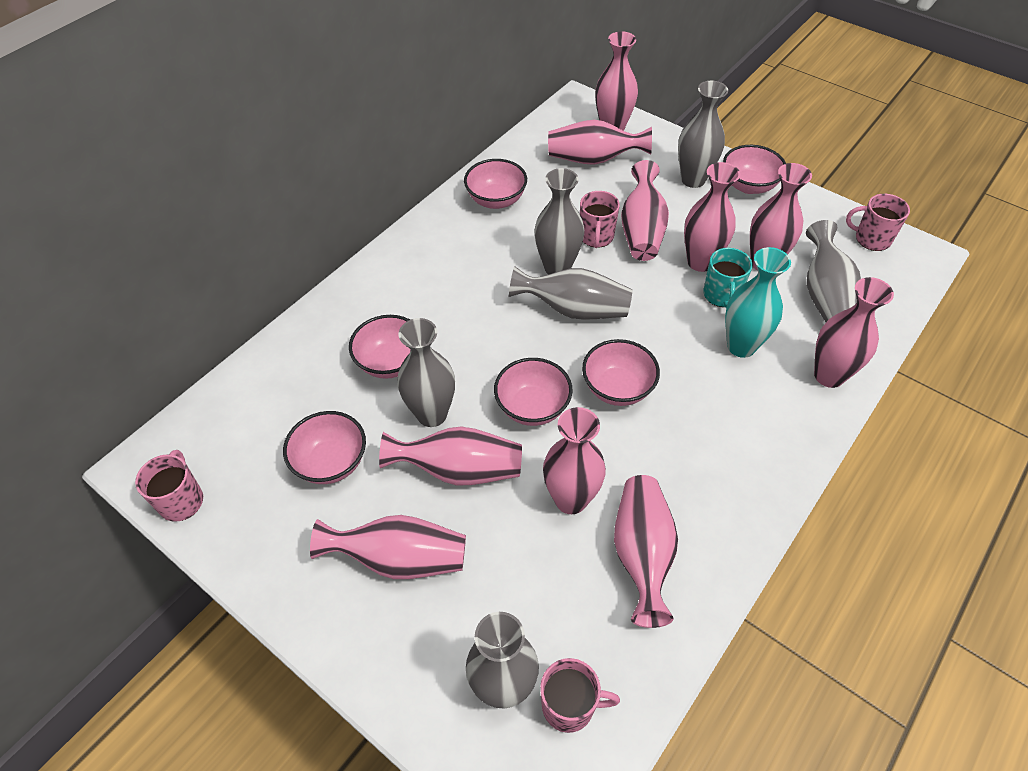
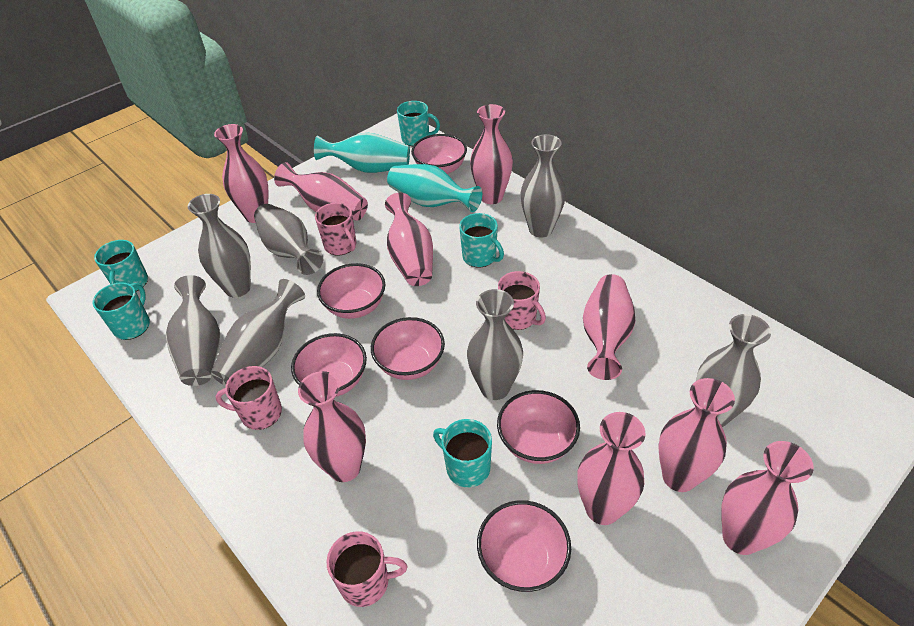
grey vase: [397,318,455,427] [466,612,539,708] [509,266,633,320] [534,168,584,275] [678,81,728,188] [806,220,861,322] = 6 -> [166,275,220,386] [188,194,251,297] [211,279,305,386] [254,204,323,275] [467,289,523,400] [521,134,566,238] [696,314,771,427] = 7
pink vase: [310,515,466,579] [379,427,522,485] [543,407,606,514] [548,120,652,165] [595,31,638,131] [614,475,678,628] [621,160,669,261] [684,162,740,272] [750,163,812,271] [814,277,894,388] = 10 -> [214,124,268,223] [274,162,368,221] [298,371,366,482] [385,193,433,286] [470,104,513,204] [577,412,646,525] [583,274,635,380] [658,378,735,492] [721,441,814,555] = 9
turquoise mug: [703,248,753,308] = 1 -> [93,282,150,340] [94,240,148,292] [397,101,440,146] [433,419,492,487] [459,213,504,268] = 5
turquoise vase: [725,247,791,358] = 1 -> [314,133,410,173] [387,164,482,212] = 2

